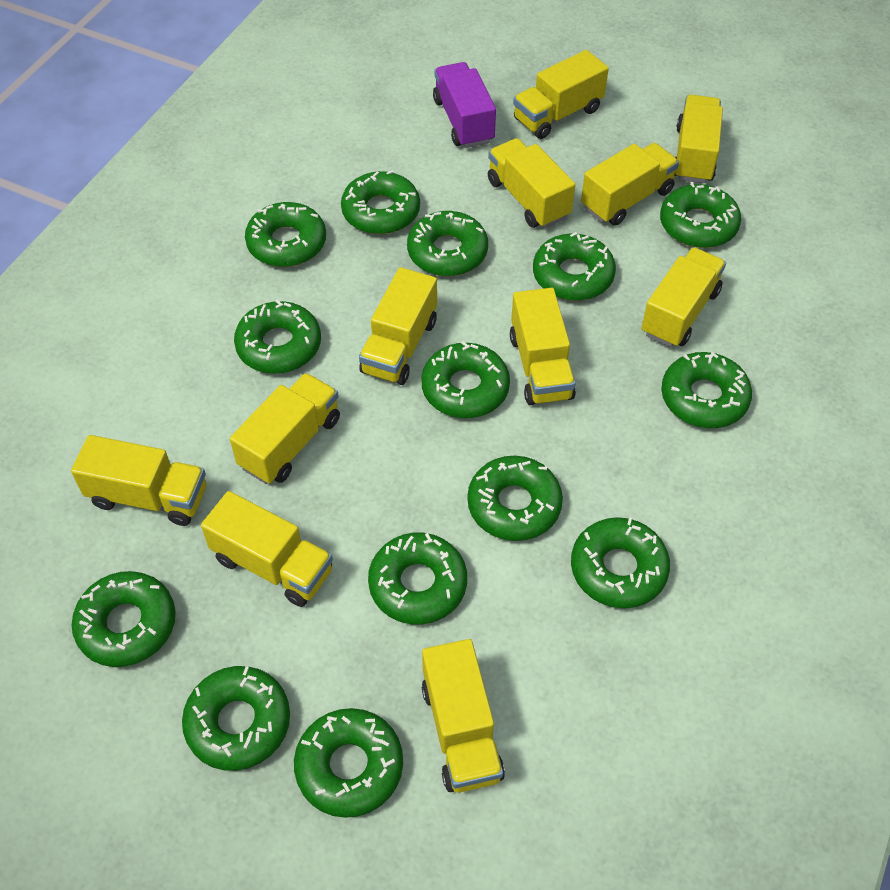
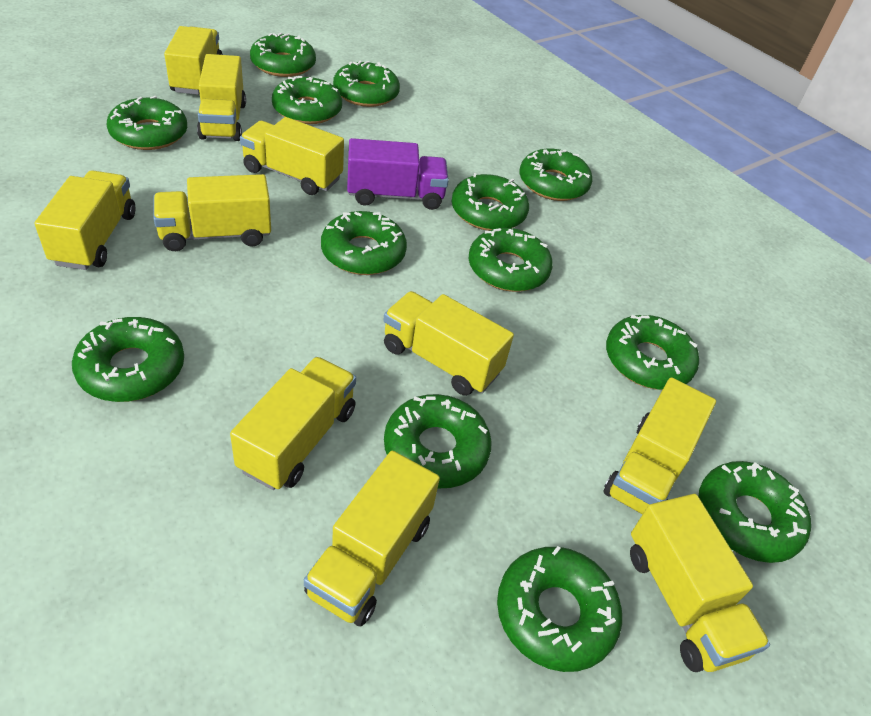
green donut: [72,571,176,667] [182,666,290,771] [234,300,321,374] [245,202,326,267] [294,708,403,818] [341,170,420,234] [368,533,467,624] [407,211,488,276] [421,341,510,418] [467,456,563,541] [533,232,616,301] [571,517,670,608] [660,182,741,248] [661,352,752,428] = 14 -> [72,317,184,402] [106,96,187,150] [250,33,316,77] [272,76,342,124] [321,211,407,275] [333,61,400,107] [384,394,492,488] [452,173,529,231] [469,228,553,292] [497,546,622,672] [520,148,593,201] [606,315,699,390] [699,461,811,563] = 13
yellow truck: [71,435,206,526] [201,491,333,607] [230,373,340,484] [359,267,437,385] [422,639,505,793] [488,138,575,228] [510,288,576,405] [513,50,609,139] [581,143,679,226] [642,247,726,347] [674,95,723,183] = 11 -> [34,170,136,270] [153,174,271,251] [164,26,223,95] [197,54,246,141] [230,357,356,490] [240,117,344,195] [304,451,440,627] [383,291,514,396] [603,377,716,515] [630,494,770,672] = 10

